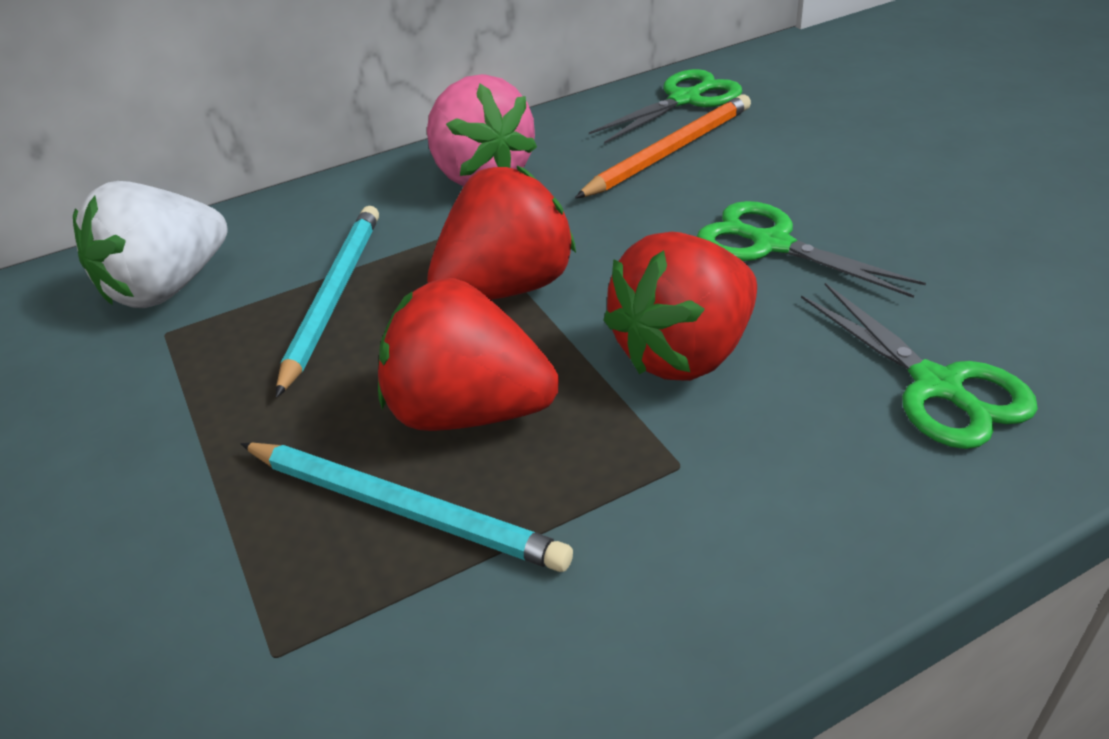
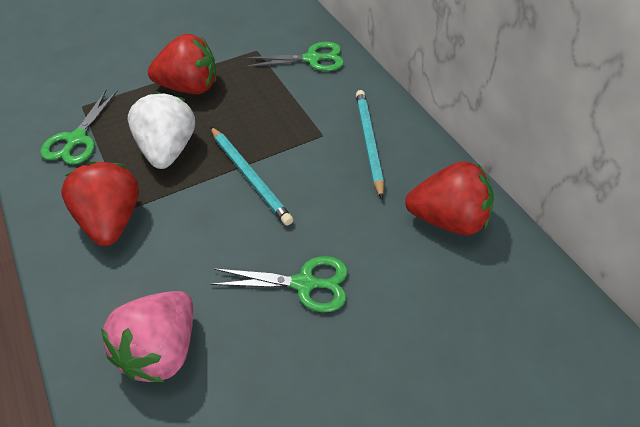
orange pencil: [575,95,751,198] = 1 -> none = 0

